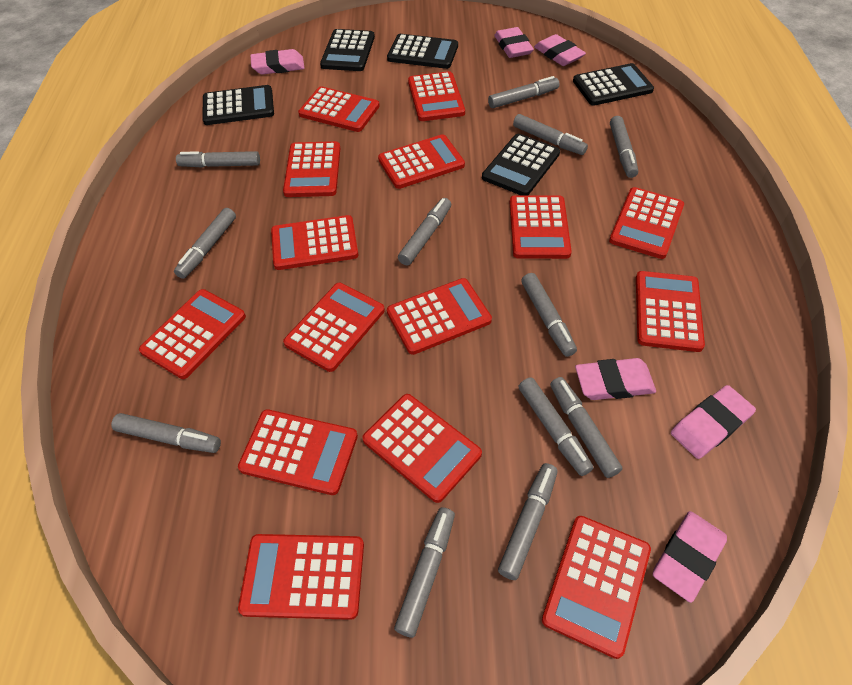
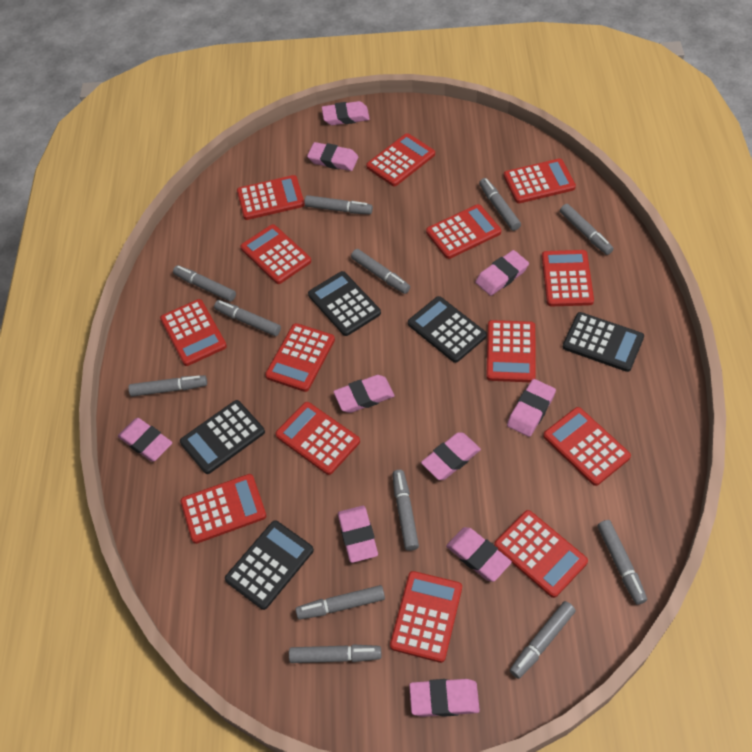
pink eraser: [250,49,305,75] [494,27,534,58] [534,34,586,66] [575,358,656,400] [653,511,727,603] [671,385,756,459] = 6 -> [118,418,172,462] [307,142,358,171] [322,101,370,125] [333,375,394,413] [338,506,378,563] [409,679,480,717] [421,432,481,480] [446,527,512,582] [475,250,529,296] [507,379,556,437] = 10
red calculator: [139,289,246,379] [238,409,358,495] [238,534,364,620] [271,215,358,270] [283,141,340,197] [283,283,385,372] [298,86,380,132] [362,394,482,503] [378,134,465,189] [387,278,492,355] [408,71,465,121] [510,195,572,259] [542,516,651,659] [609,187,684,259] [636,271,705,352] = 15 -> [160,299,227,366] [180,474,266,544] [237,175,305,220] [240,224,311,284] [265,323,335,392] [275,402,360,475] [366,133,435,186] [390,571,462,663] [426,204,501,259] [486,320,536,382] [494,510,588,598] [504,159,576,203] [542,250,594,306] [543,407,631,486] = 14

